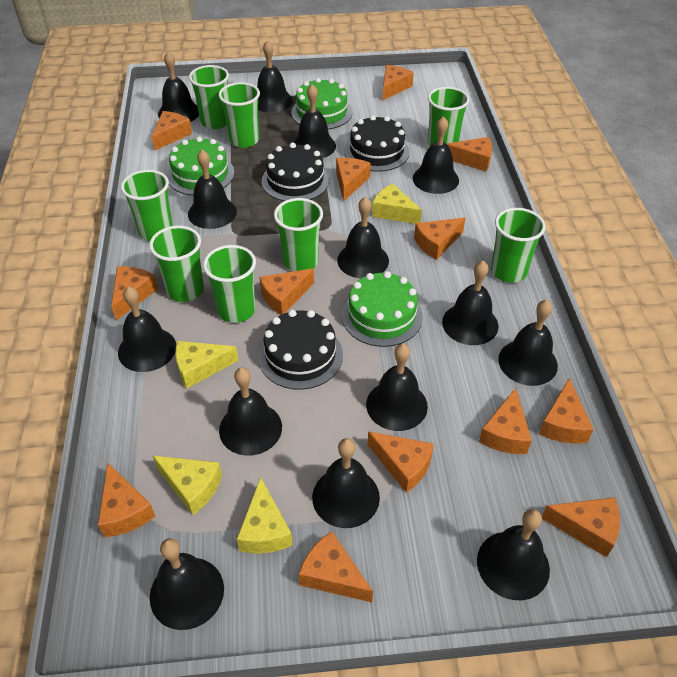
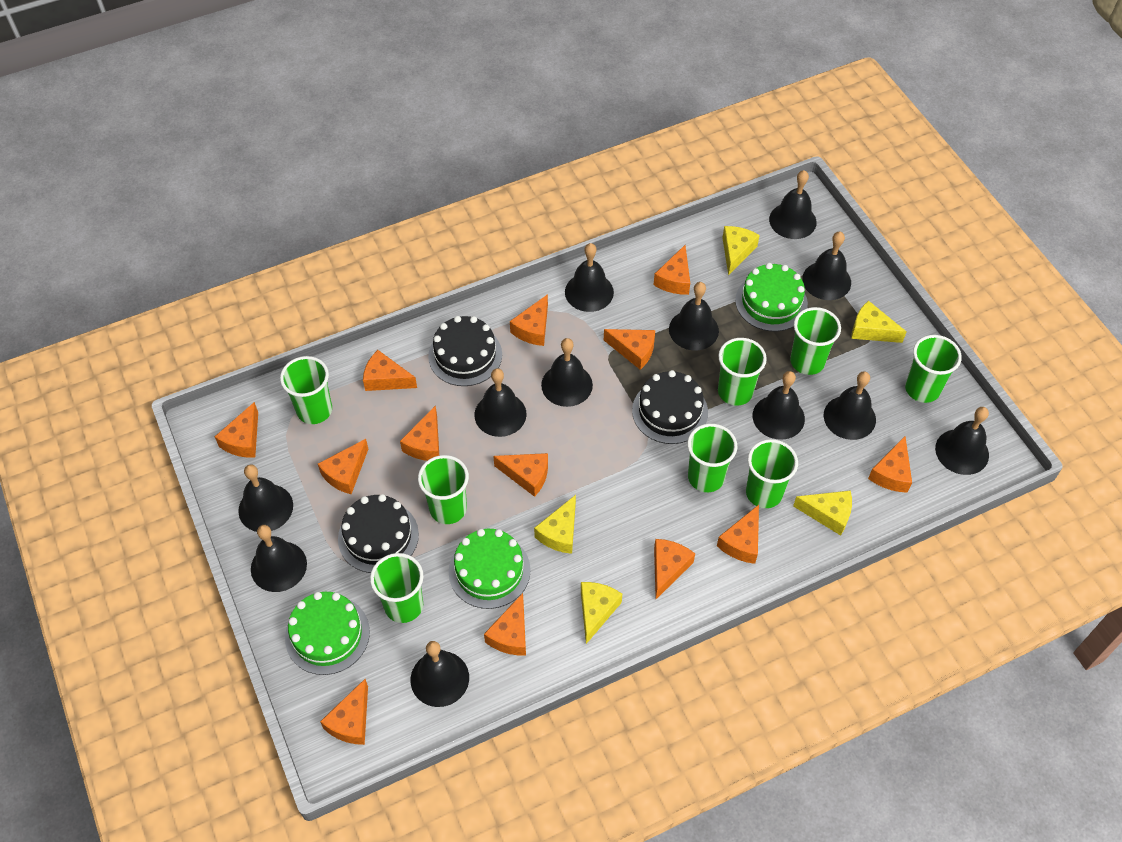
black bell: [118,286,176,372] [150,538,224,630] [158,52,199,122] [188,150,237,229] [219,367,282,456] [257,40,293,113] [293,84,336,158] [312,438,380,528] [337,197,389,278] [366,344,428,431] [413,116,459,194] [442,261,499,345] [477,509,550,600] [498,300,558,386] = 14 -> [238,465,293,532] [251,525,307,592] [411,641,469,707] [474,368,527,437] [541,338,593,407] [565,243,614,312] [669,282,719,350] [753,371,805,440] [769,170,816,239] [802,232,851,300] [824,371,876,440] [935,407,989,475] = 12
yellow cheese: [153,456,222,515] [175,341,238,389] [237,477,293,553] [372,184,422,224] = 4 -> [534,495,576,554] [581,582,622,644] [723,226,760,276] [793,490,852,536] [851,301,907,343] = 5

